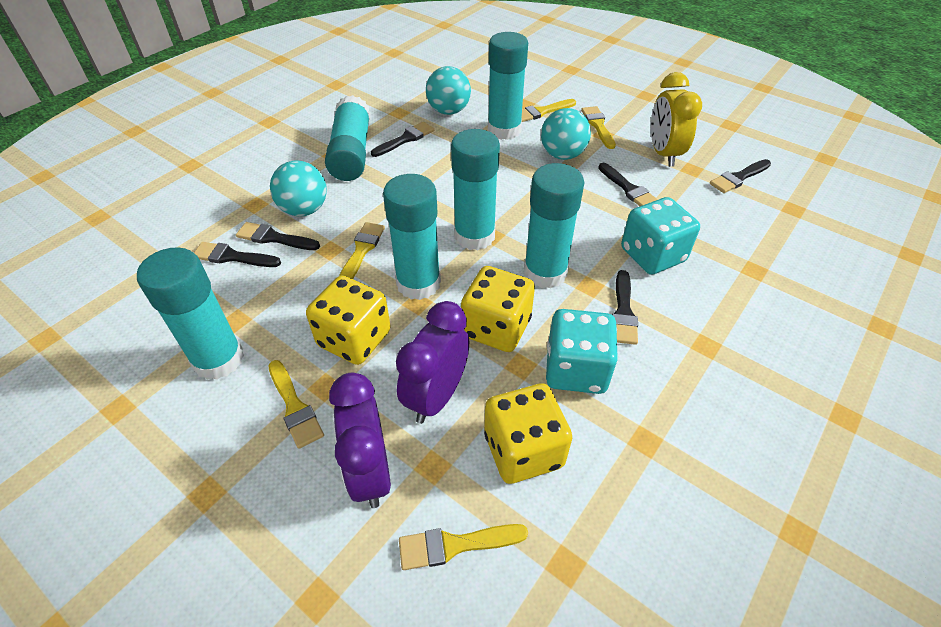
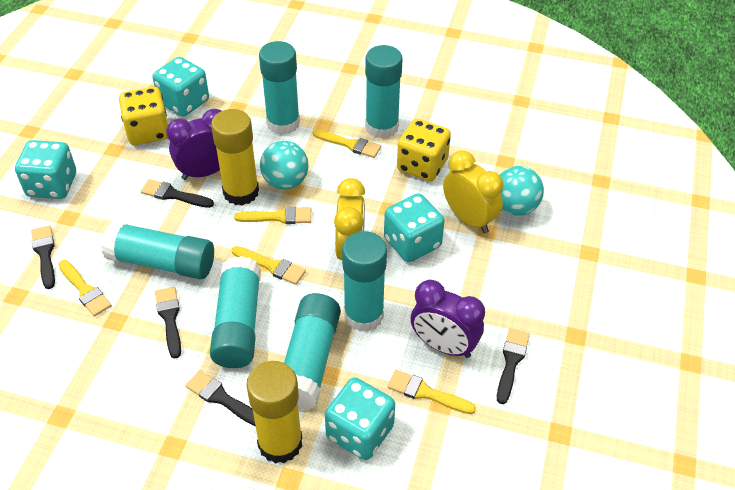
black brush: [194,242,281,267] [236,222,320,250] [371,122,434,157] [598,163,658,206] [612,270,638,345] [710,159,771,193] = 6 -> [31,226,55,289] [141,179,214,208] [155,287,181,359] [185,370,255,426] [497,328,530,404] = 5
turquoise ball: [270,160,327,216] [426,66,471,115] [541,108,591,160] = 3 -> [260,141,309,189] [499,166,544,216] = 2
turquoise dice: [546,309,618,394] [621,197,700,275] = 2 -> [15,140,76,199] [153,57,209,117] [325,377,395,460] [384,193,445,262] = 4
yellow clock: [651,72,702,167] = 1 -> [334,178,365,260] [443,150,503,234] = 2
yellow dice: [306,276,391,365] [461,266,535,352] [484,383,572,484] = 3 -> [119,87,168,145] [397,119,451,181] = 2
yellow glue stick: none = 0 -> [211,109,259,206] [246,361,302,464] = 2

